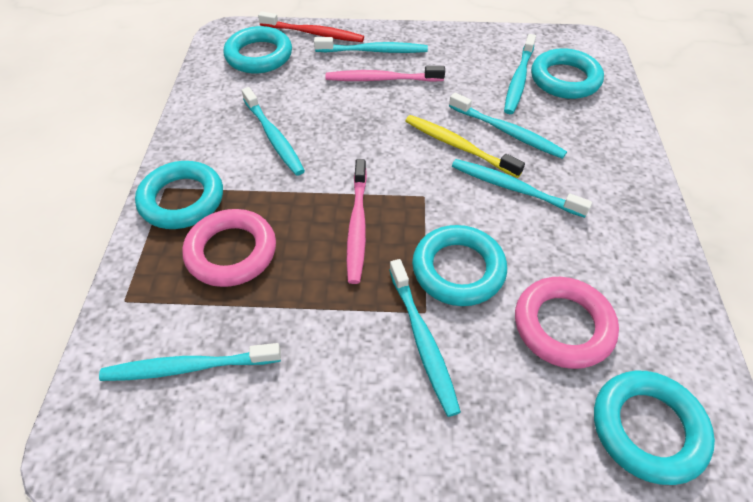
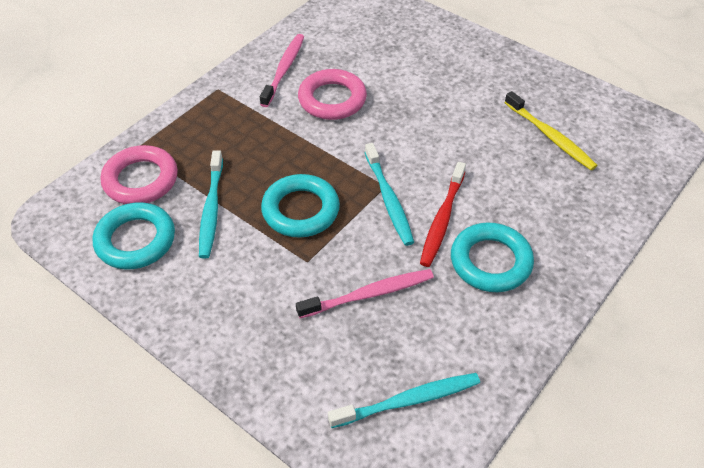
turquoise ring: [135,161,223,229] [224,26,292,73] [412,225,507,306] [531,48,604,99] [594,371,715,485] = 5 -> [93,202,175,270] [261,174,340,237] [451,222,534,292] = 3
turquoise toothbrush: [99,343,281,381] [242,87,305,176] [314,37,428,53] [389,259,461,417] [449,93,567,159] [452,159,592,218] [504,34,536,114] = 7 -> [199,150,223,259] [328,373,480,428] [365,143,414,246] = 3

